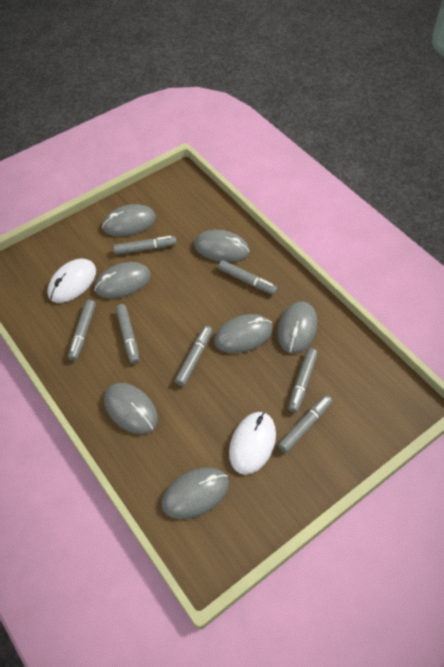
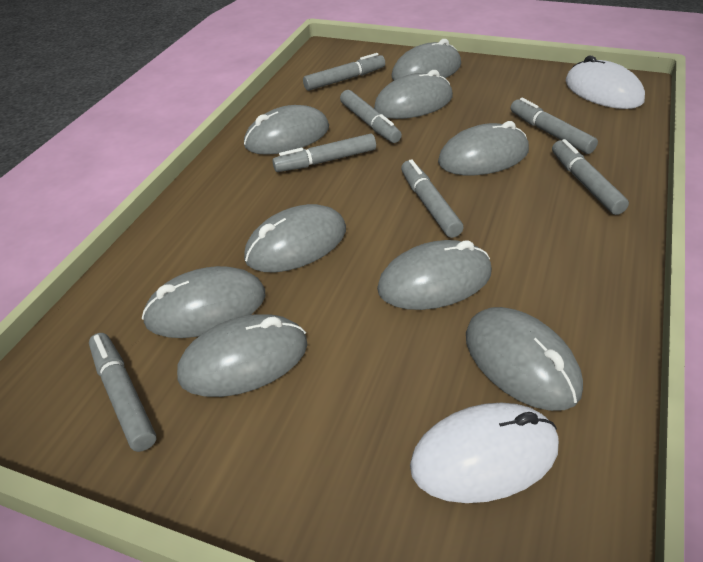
grey mouse: [94,262,151,299] [102,204,156,237] [104,383,158,434] [161,467,229,519] [194,230,250,262] [214,314,273,353] [277,301,317,354] = 7 -> [142,266,265,338] [177,314,307,397] [244,105,329,155] [244,204,346,272] [374,70,453,119] [377,240,492,310] [392,39,461,81] [438,121,529,175] [466,307,583,411] = 9

